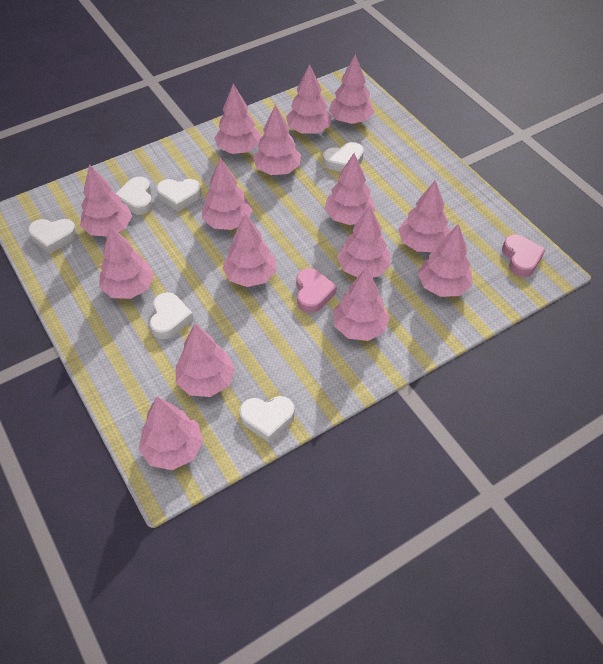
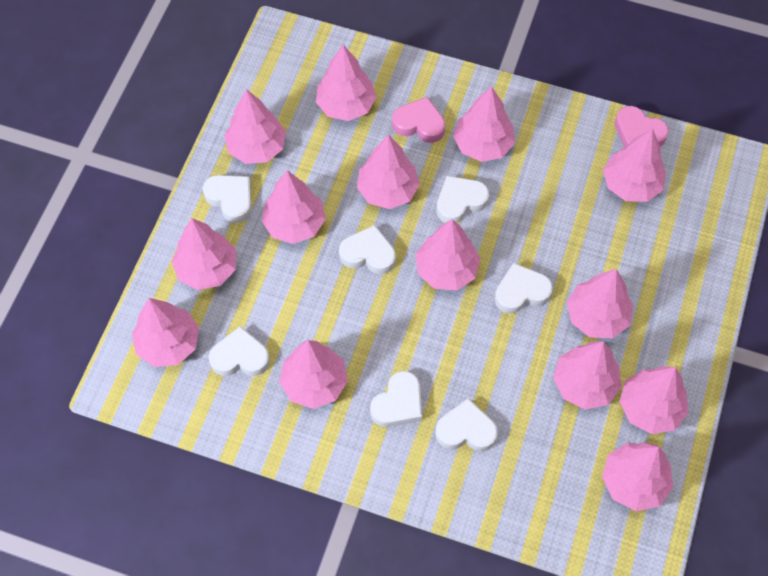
pink tree: [80,164,132,236] [99,226,154,299] [139,397,203,470] [176,324,235,397] [202,158,253,230] [214,84,261,154] [222,213,276,287] [253,104,301,175] [286,64,332,134] [324,153,375,225] [329,54,374,124] [333,267,390,341] [337,206,391,277] [398,180,451,252] [418,224,472,297] = 15 -> [132,298,199,367] [172,218,236,290] [224,89,286,164] [261,170,326,244] [279,340,348,409] [316,45,376,121] [357,135,420,209] [415,219,480,290] [453,86,515,162] [553,341,622,410] [567,269,633,338] [602,442,673,511] [603,128,666,202] [619,366,689,434] = 14
white heart: [28,219,77,254] [116,177,153,215] [150,292,194,339] [156,179,202,212] [239,396,295,442] [323,142,364,172] = 6 -> [203,175,252,223] [209,326,270,376] [339,225,396,274] [370,371,422,427] [435,398,498,451] [436,176,489,223] [495,263,553,314] = 7

